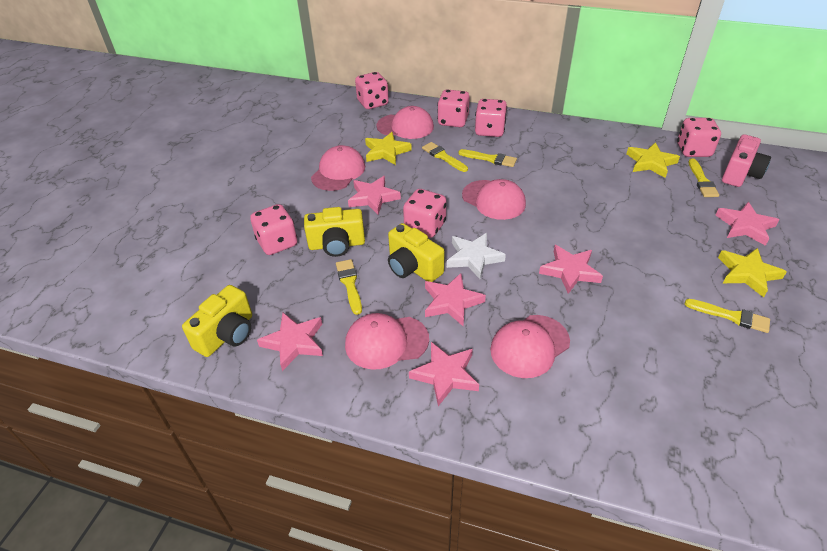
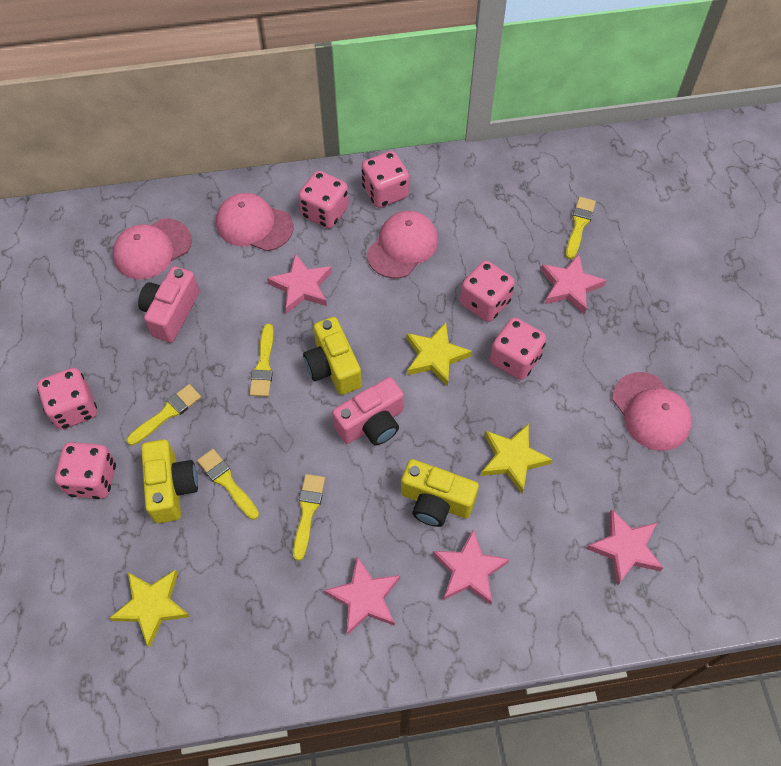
pink camera: [722,134,771,187] = 1 -> [138,266,199,343] [332,377,404,445] = 2
pink cap: [311,145,365,191] [345,313,429,370] [376,106,434,139] [462,179,526,220] [490,315,570,378] = 5 -> [113,218,192,279] [216,193,293,251] [367,211,438,279] [612,372,692,451] = 4
pink star: [257,313,323,371] [348,176,401,215] [409,342,479,406] [425,273,486,327] [539,245,603,294] [716,202,779,246] = 6 -> [267,253,332,313] [324,556,400,635] [433,529,509,605] [541,254,606,314] [586,509,663,586] = 5
white star: [447,233,506,279] = 1 -> none = 0

